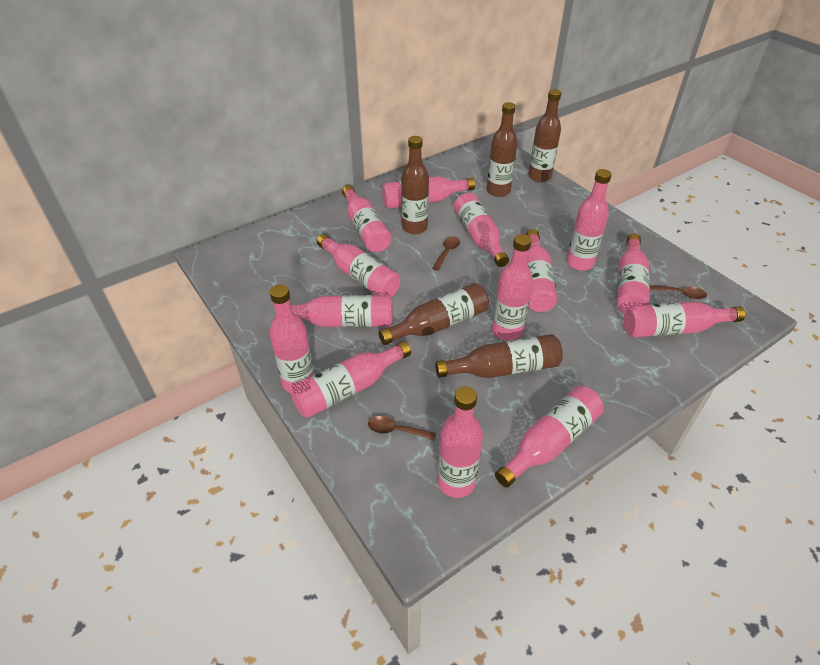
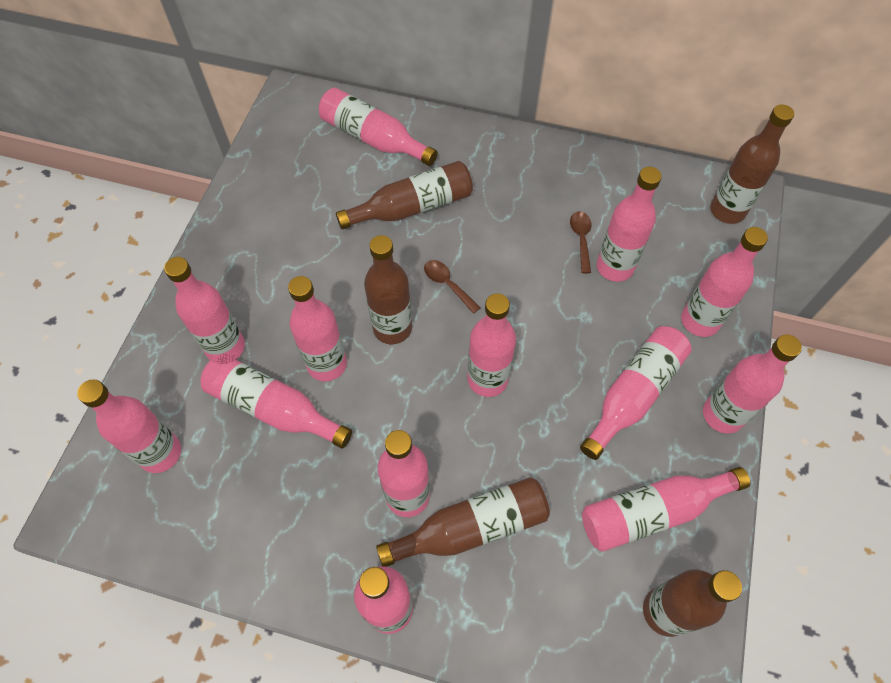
brown spoon: [368,416,436,441] [432,236,460,271] [650,285,707,299] = 3 -> [424,260,481,314] [570,211,591,273] = 2
pink bottle: [269,284,315,393] [290,341,411,418] [291,295,393,327] [317,234,400,297] [342,185,392,252] [382,176,475,209] [437,386,483,498] [454,193,509,267] [492,234,533,341] [495,386,604,487] [526,229,557,312] [566,169,612,271] [617,234,650,314] [624,302,745,338] = 14 -> [77,379,181,473] [164,257,245,360] [200,354,352,449] [288,276,347,381] [319,88,438,166] [354,566,413,634] [378,430,430,517] [468,293,516,397] [580,326,692,460] [582,467,750,552] [597,167,662,282] [681,227,768,337] [703,335,802,434] = 13

